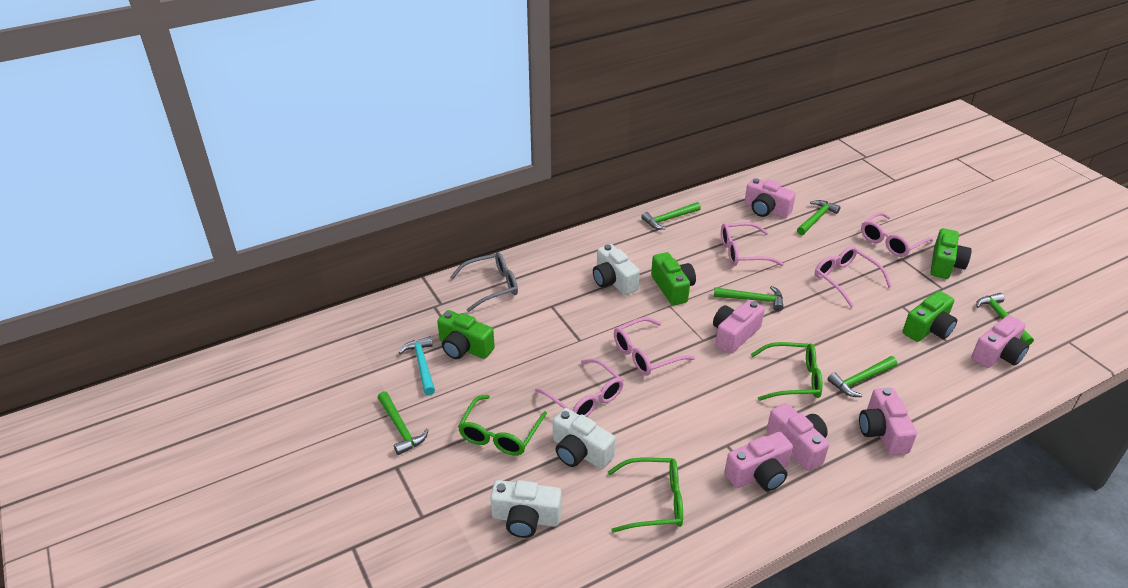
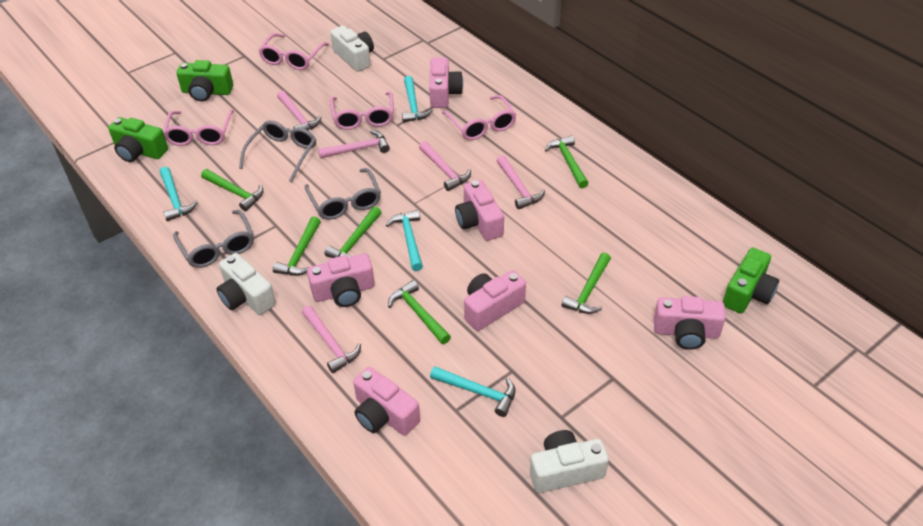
green camera: [437,310,495,359] [651,252,696,306] [903,291,957,342] [930,228,972,279] = 4 -> [108,117,168,162] [177,60,233,102] [723,248,779,314] = 3
green glasses: [458,395,547,455] [608,457,683,533] [751,342,822,401] = 3 -> none = 0
grey glasses: [450,252,518,312] = 1 -> [173,210,254,268] [239,120,316,183] [304,168,381,220] = 3
pink glasses: [535,358,624,417] [614,317,695,375] [721,222,784,266] [815,246,892,308] [861,212,933,257] = 5 -> [163,110,234,146] [258,33,329,70] [330,91,394,130] [442,95,517,140] = 4
pink hammer: none = 0 -> [277,90,321,130] [302,306,361,373] [318,130,390,159] [419,141,471,191] [497,155,545,210] = 5
turquoise hammer: [399,336,435,395] = 1 -> [160,167,198,222] [386,210,423,271] [402,76,433,122] [430,366,515,417] = 4

